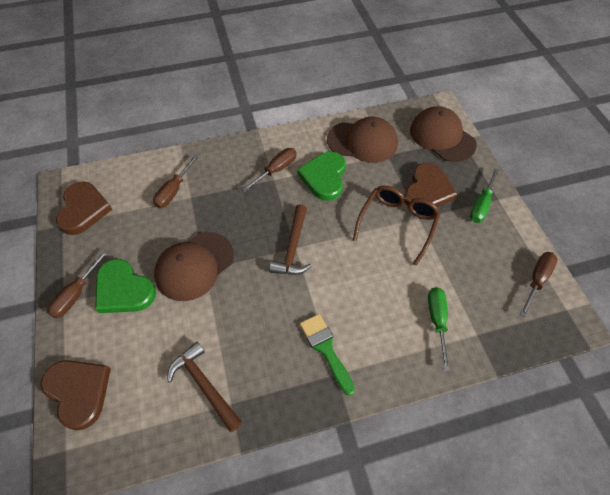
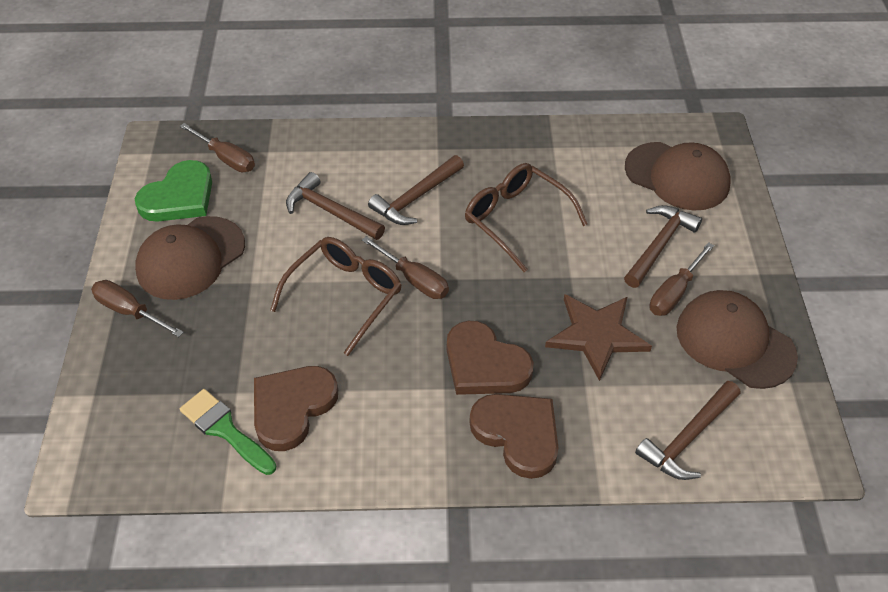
brown glasses: [353,186,441,266] = 1 -> [270,237,402,356] [465,163,588,272] = 2
brown hammer: [167,342,242,432] [269,204,311,275] = 2 -> [286,172,385,240] [368,155,464,225] [624,205,702,288] [635,381,741,480] = 4
brown star: none = 0 -> [545,294,652,381] = 1
green heart: [95,259,156,313] [297,152,346,201] = 2 -> [135,160,212,222] = 1
green screwdriver: [428,287,450,371] [470,168,499,223] = 2 -> none = 0

